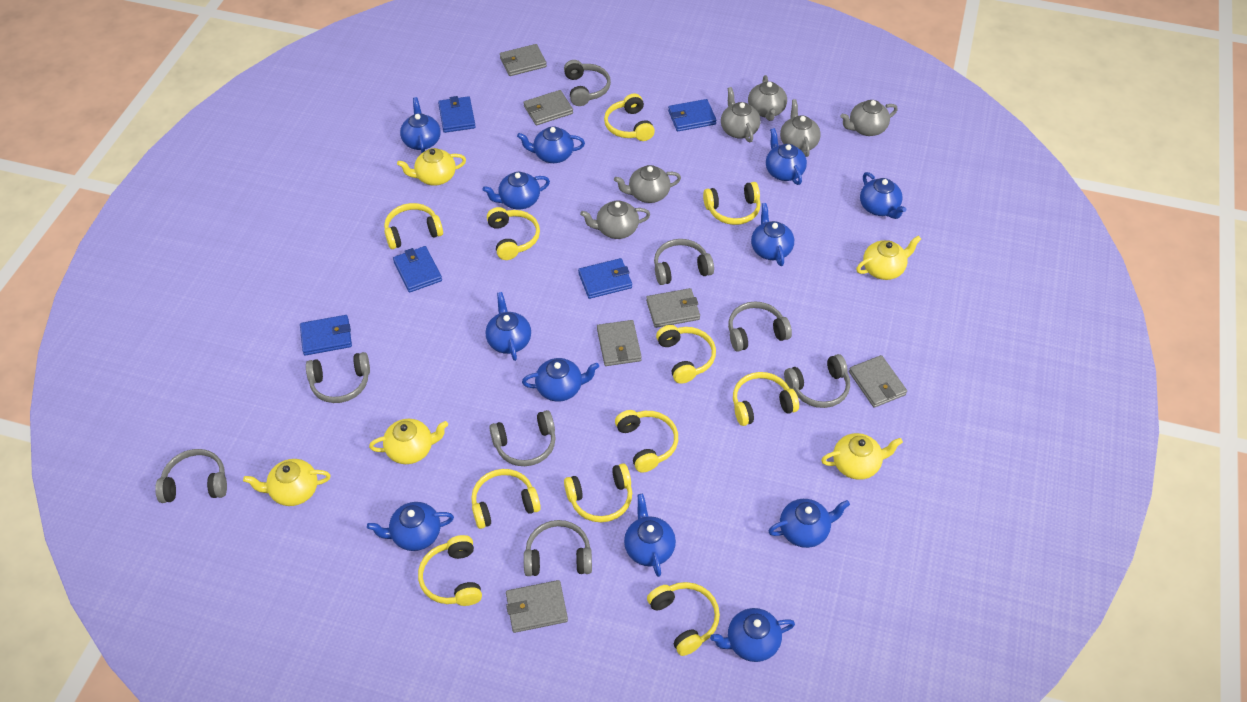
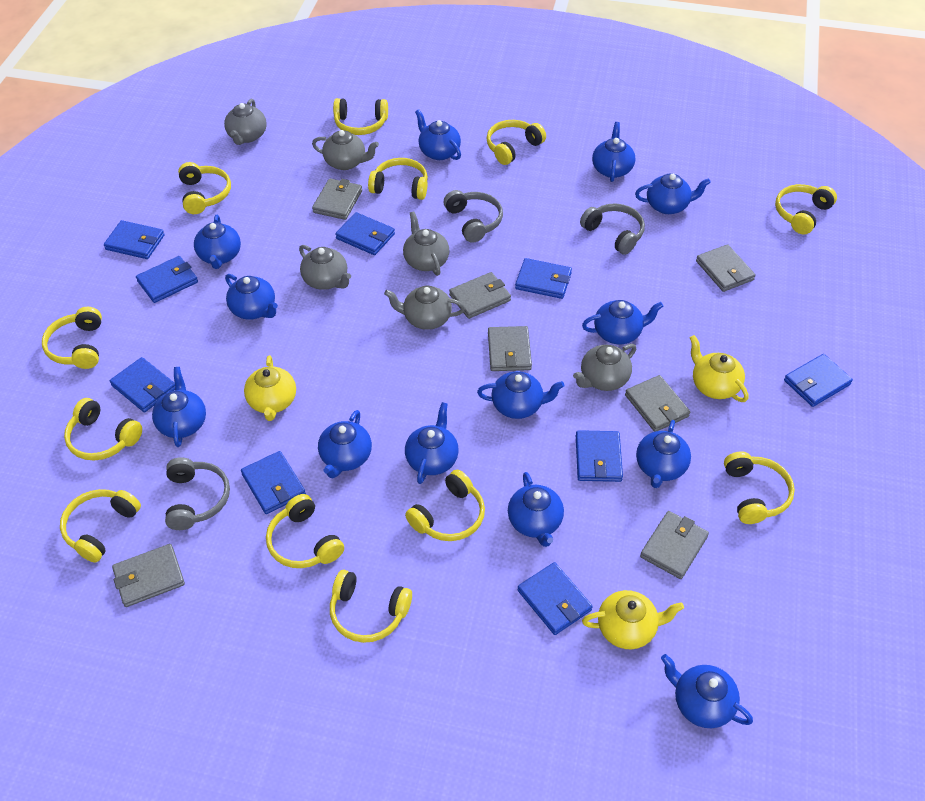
blue teapot: [367,502,454,551] [400,97,440,153] [482,172,550,209] [486,292,531,361] [517,126,585,163] [522,358,599,402] [624,494,676,577] [710,608,795,662] [751,203,794,266] [766,128,807,185] [769,499,850,548] [860,172,906,219] = 12 -> [152,367,206,447] [194,215,241,269] [225,274,278,320] [318,410,372,478] [405,402,459,484] [415,109,461,160] [477,371,564,419] [508,472,564,547] [582,300,663,344] [592,122,636,182] [635,173,711,214] [636,420,691,488] [661,654,753,728] = 13
blue wallet: [300,315,352,356] [393,246,442,293] [438,96,476,133] [578,258,632,299] [668,99,716,131] = 5 -> [104,220,165,259] [110,357,175,412] [136,256,198,303] [241,451,306,514] [335,212,395,255] [515,258,572,299] [517,562,593,635] [576,430,623,482] [784,354,853,407] = 9
grey headphones: [155,449,227,503] [306,352,370,403] [489,410,556,466] [524,520,592,576] [564,60,611,106] [654,239,714,285] [728,301,792,352] [784,354,850,408] = 8 -> [165,457,230,530] [444,190,503,243] [580,204,645,255] = 3
grey wallet: [500,44,547,76] [506,580,568,633] [523,90,573,125] [597,320,642,366] [646,288,700,328] [849,355,907,408] = 6 -> [112,544,185,607] [312,178,362,220] [449,272,511,319] [488,326,532,371] [625,375,690,432] [640,511,709,579] [696,244,756,292] = 7
yellow headphones: [384,203,443,249] [418,535,482,606] [471,469,541,529] [487,207,540,260] [564,463,632,522] [604,93,655,141] [615,410,678,473] [647,582,720,656] [656,325,716,384] [703,182,761,225] [733,372,799,426] = 11 -> [42,307,102,369] [60,489,141,563] [64,398,142,460] [178,162,231,214] [266,494,344,568] [330,570,412,643] [333,98,388,135] [368,158,428,200] [405,470,485,541] [486,120,546,165] [724,452,795,524] [775,184,837,235] = 12
yellow teapot: [243,459,331,506] [369,419,448,464] [397,148,466,186] [821,433,903,480] [856,236,921,280] = 5 -> [244,355,296,421] [582,590,684,649] [690,335,748,402] = 3

